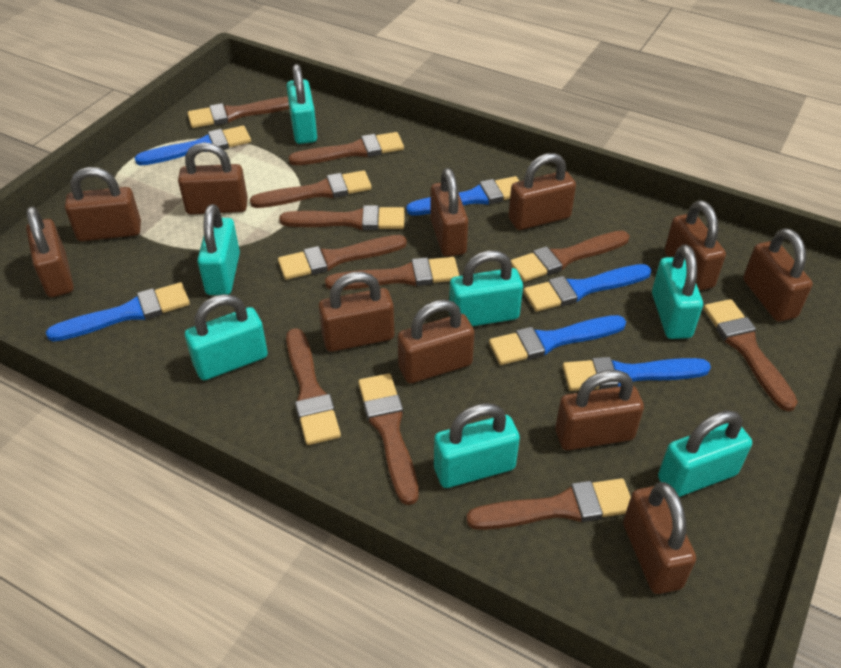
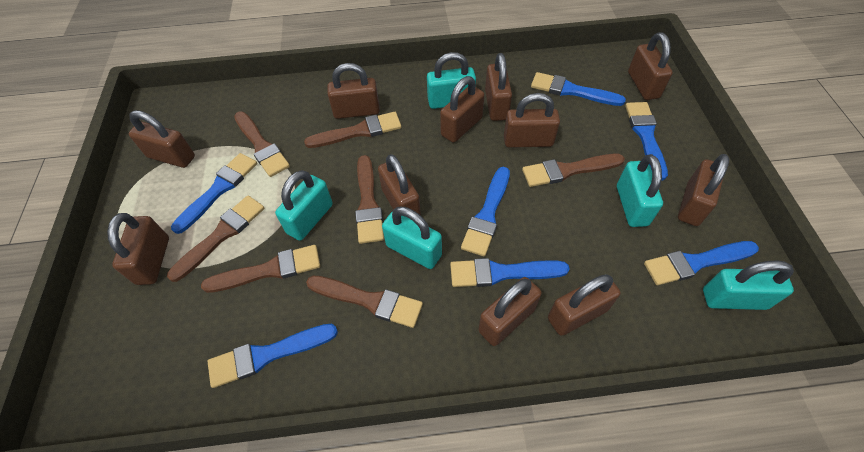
blue brush: [46,282,190,342] [134,126,251,166] [406,176,519,216] [489,315,626,365] [523,264,652,312] [563,357,711,391] = 6 -> [171,153,257,234] [207,324,338,388] [450,258,570,287] [461,167,510,256] [531,72,626,106] [625,102,668,180] [644,241,759,285] = 7
brown brush: [188,97,289,128] [250,170,372,208] [278,235,407,280] [279,205,405,230] [286,328,341,445] [289,132,404,165] [325,257,459,290] [358,373,419,505] [466,478,631,530] [511,230,629,282] [704,299,798,411] = 11 -> [167,195,265,282] [201,245,320,293] [234,112,290,177] [304,112,401,148] [306,276,423,328] [355,155,384,244] [522,154,625,187] = 7
turquoise padlock: [185,294,268,380] [197,204,240,295] [287,64,317,144] [434,403,520,488] [449,250,523,327] [652,245,703,339] [658,410,752,497] = 7 -> [275,170,333,241] [382,207,442,269] [427,52,476,109] [617,154,663,227] [703,260,794,310] = 5

